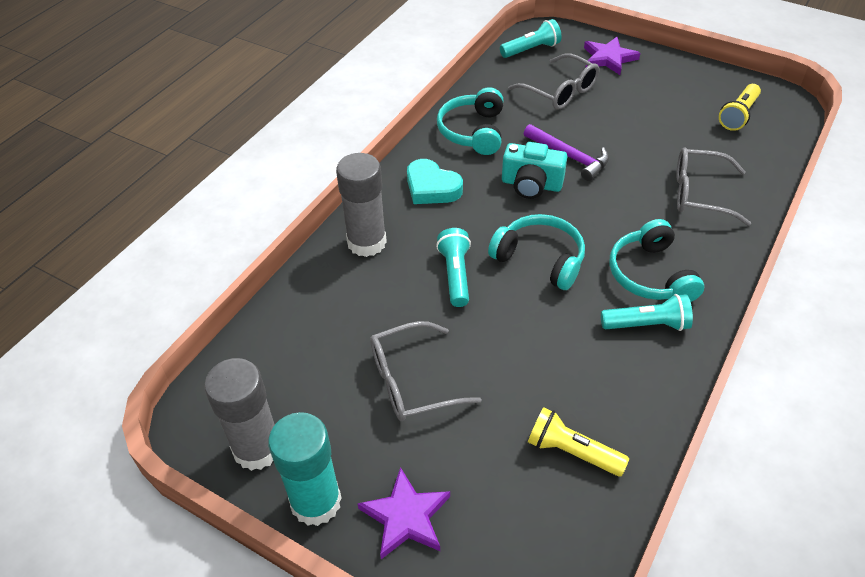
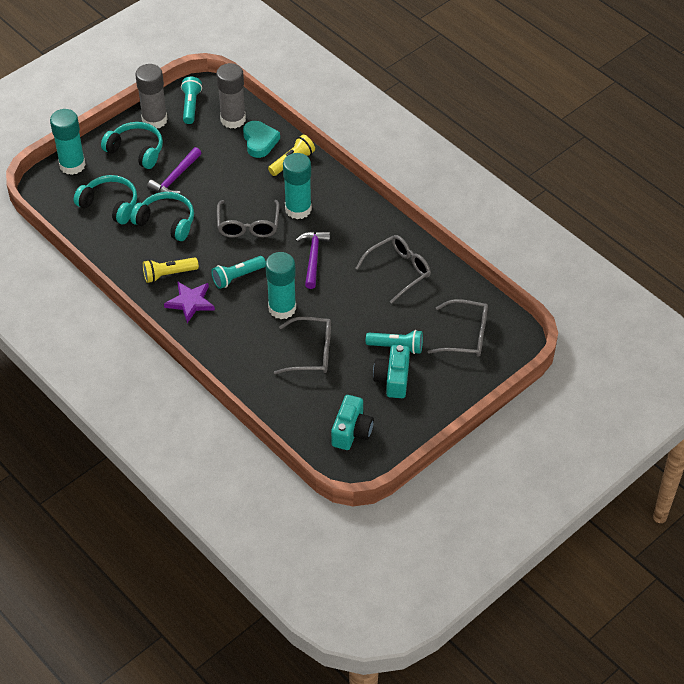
grey glasses: [370,321,482,421] [508,53,599,110] [676,147,751,226] = 3 -> [217,200,280,238] [274,317,331,374] [355,235,431,304] [428,299,488,357] = 4
purple hammer: [524,124,609,181] = 1 -> [147,147,201,194] [296,231,330,289] = 2
purple star: [358,467,450,559] [584,37,640,75] = 2 -> [164,281,215,323] = 1
turquoise camera: [502,142,567,199] = 1 -> [331,395,374,450] [373,345,410,398] = 2
turquoise glue stick: [268,412,342,526] = 1 -> [50,109,86,175] [265,252,296,319] [283,153,312,219] = 3

